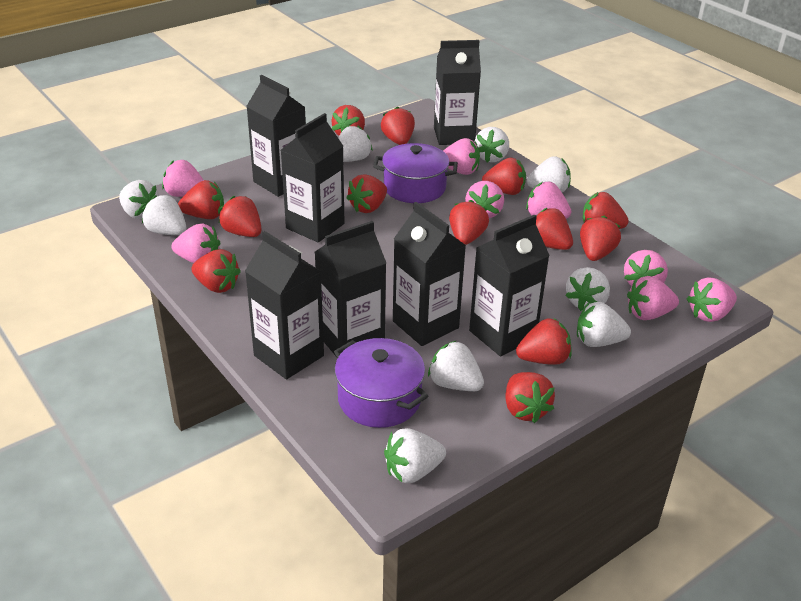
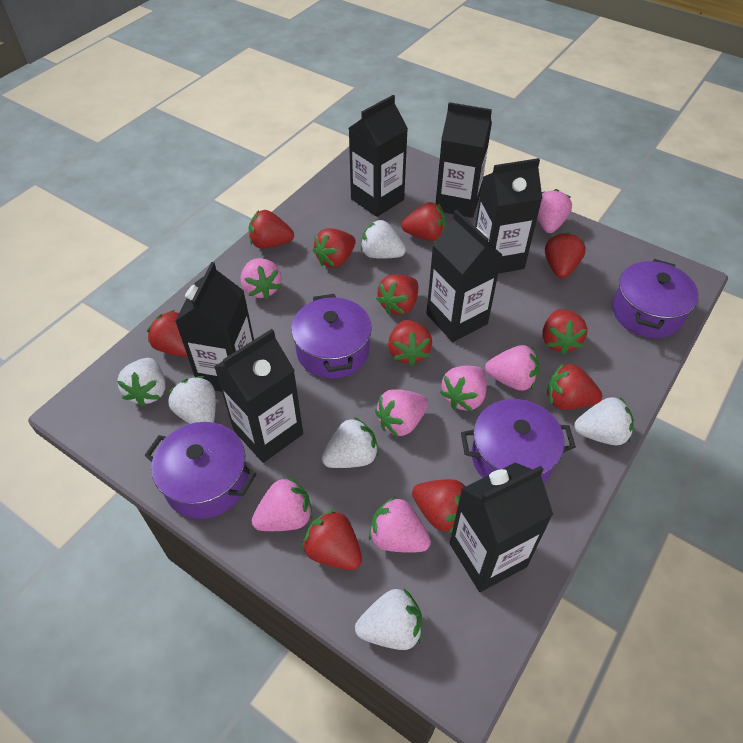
pink strawberry: [162,160,204,197] [171,223,220,263] [443,138,480,175] [465,181,504,218] [526,182,572,219] [624,250,668,286] [627,276,679,320] [687,277,737,322] = 8 -> [241,258,282,299] [252,477,313,531] [369,497,431,553] [375,389,428,437] [440,366,487,411] [485,345,540,391] [537,189,572,233] = 7
purple pot: [334,338,428,428] [373,143,458,203] = 2 -> [144,422,256,519] [291,294,372,379] [461,399,576,483] [612,259,698,338] = 4
red strawberry: [178,180,224,219] [191,249,241,293] [219,196,261,237] [332,105,365,136] [346,174,387,213] [381,106,415,145] [449,200,489,245] [482,157,526,195] [505,372,555,423] [516,318,571,365] [536,208,573,250] [580,216,621,261] [583,192,629,229] = 13 -> [147,310,188,357] [249,210,294,249] [302,509,362,570] [313,228,356,268] [376,274,418,315] [388,320,432,366] [401,202,446,241] [412,479,466,533] [542,309,587,355] [545,232,586,279] [547,363,602,410] = 11
white strawberry: [119,180,159,219] [142,195,186,235] [338,125,373,162] [384,428,446,483] [428,340,484,391] [474,127,509,163] [527,156,571,192] [566,267,610,311] [577,302,631,347] = 9 -> [117,358,165,407] [168,376,216,424] [322,417,379,468] [355,589,422,650] [361,219,406,259] [574,397,634,445] = 6

